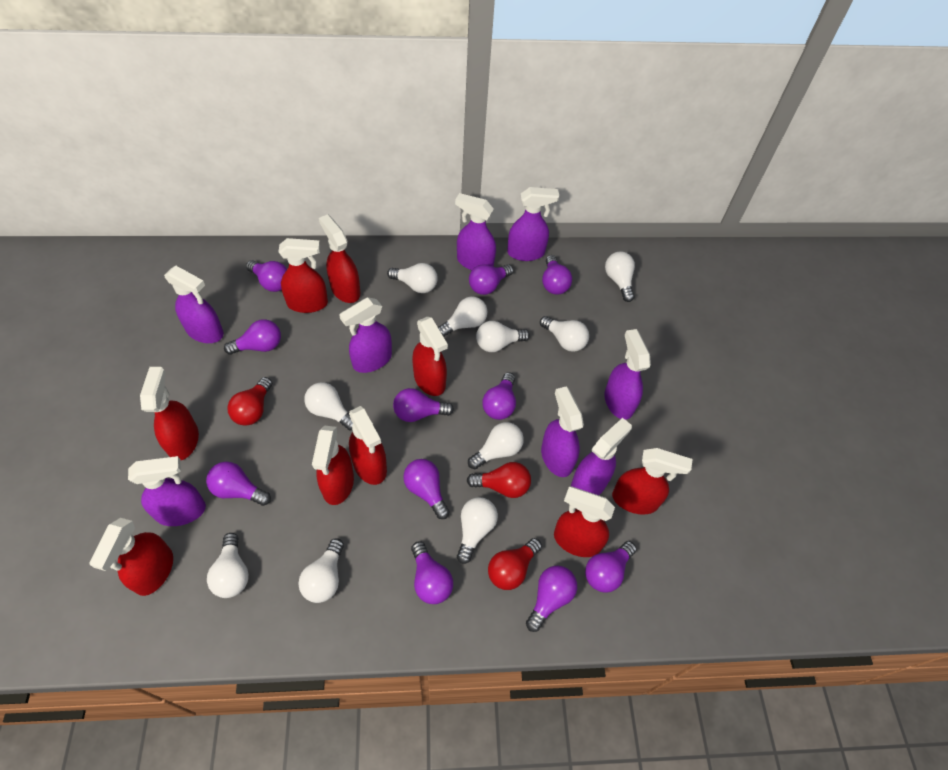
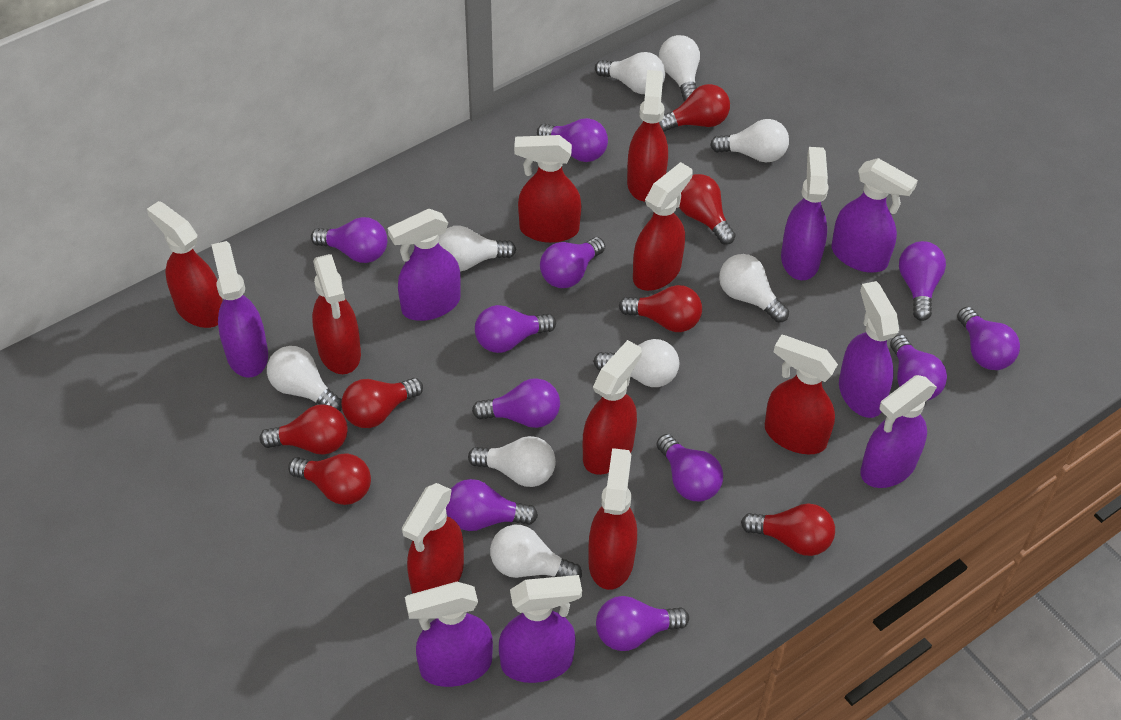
red light bulb: [227,377,272,426] [466,462,531,498] [488,538,542,590] = 3 -> [260,404,348,454] [288,453,371,505] [341,378,423,428] [619,285,702,332] [659,84,730,132] [679,174,736,245] [741,503,835,556] = 7
white light bulb: [207,533,249,598] [298,539,344,603] [304,382,353,430] [387,263,438,293] [438,296,488,337] [457,497,498,564] [468,422,524,469] [476,321,530,352] [540,316,589,352] [605,251,635,302] = 10 -> [267,346,342,411] [438,226,516,272] [468,436,556,487] [490,525,582,578] [593,339,679,387] [595,52,666,94] [659,35,700,101] [710,119,789,162] [719,254,789,323] = 9

